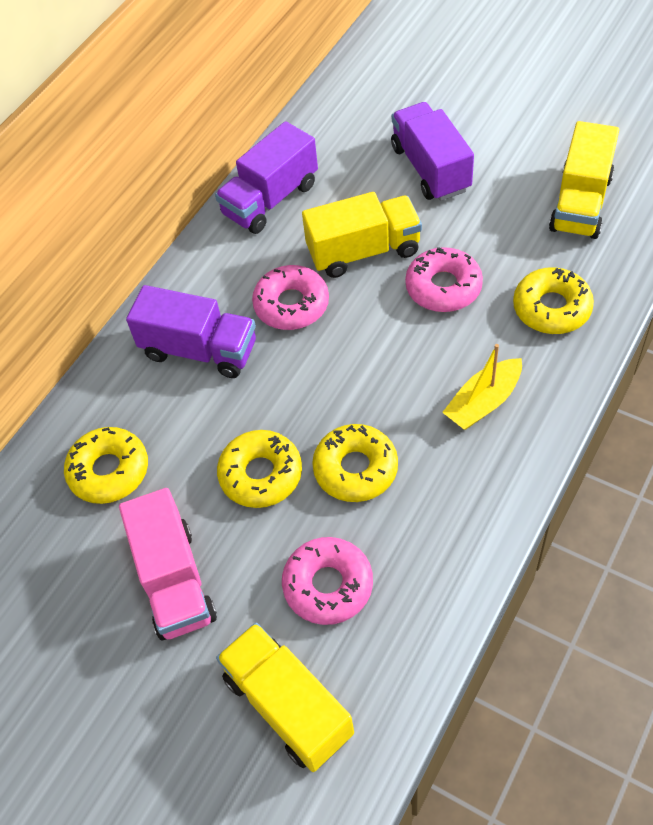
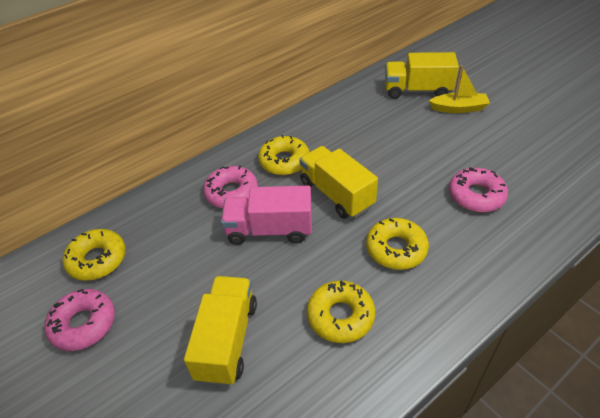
purple truck: [126,285,256,378] [215,121,318,234] [391,102,474,201] = 3 -> none = 0

